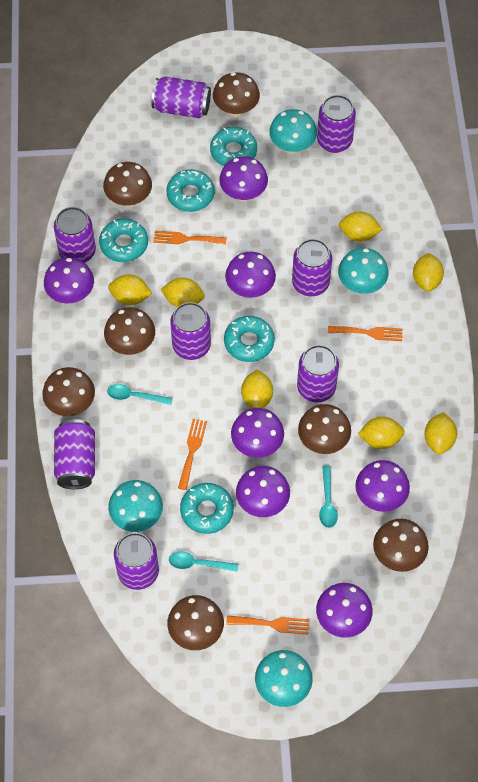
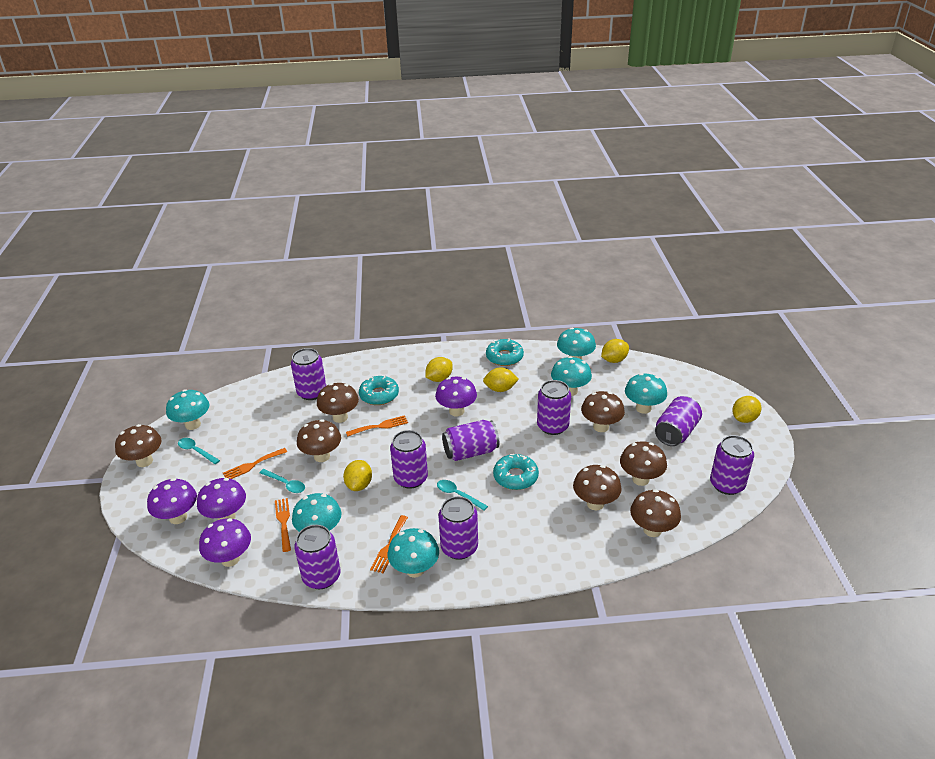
purple mushroom: [44,257,94,304] [219,156,268,202] [225,251,276,298] [231,408,284,458] [236,466,290,517] [316,583,373,638] [356,460,410,512] = 7 -> [147,478,197,524] [197,478,246,520] [199,518,251,567] [435,377,477,416] = 4
turquoise donut: [99,219,148,262] [166,169,215,212] [180,483,234,534] [210,127,257,166] [224,316,275,362] = 5 -> [359,375,399,405] [486,338,524,366] [493,454,539,490] = 3
turquoise mushroom: [108,480,163,532] [255,650,313,707] [269,109,317,154] [338,248,389,294] = 4 -> [166,389,210,430] [292,493,341,532] [388,528,439,578] [551,356,592,396] [557,328,596,359] [625,373,667,414] = 6
yellow lemon: [108,274,152,305] [161,278,205,307] [241,369,273,408] [339,211,382,242] [358,416,405,449] [413,253,444,292] [424,412,457,454] = 7 -> [343,460,372,491] [425,357,453,382] [483,367,519,392] [601,339,629,363] [732,396,761,423] = 5

